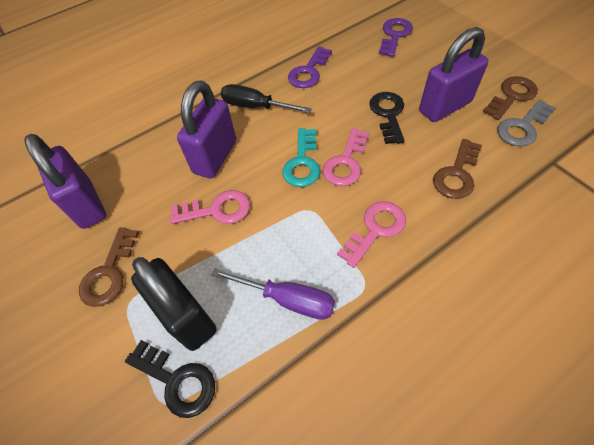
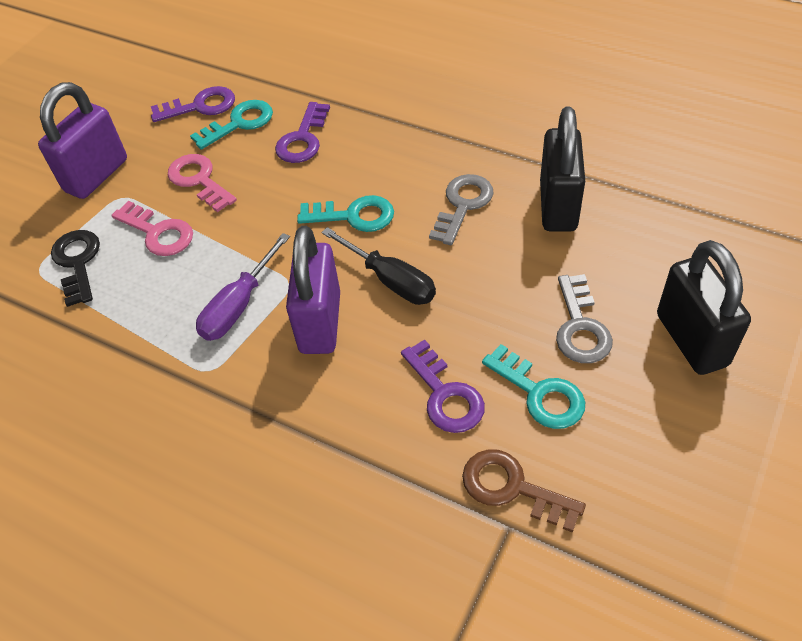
black key: [125,340,215,418] [369,92,405,144] = 2 -> [51,230,100,307] = 1
black padlock: [131,257,217,351] = 1 -> [540,107,585,232] [657,240,751,375] = 2
brown key: [79,227,139,307] [433,139,482,199] [483,76,538,120] = 3 -> [462,449,586,533] = 1
grey key: [497,100,556,147] = 1 -> [429,174,494,245] [556,274,613,363] = 2
pink key: [170,190,250,224] [323,128,369,186] [337,201,406,268] = 3 -> [111,201,193,256] [168,154,237,212] = 2
purple key: [288,46,332,88] [379,18,413,57] = 2 -> [151,86,235,122] [275,102,330,163] [401,339,485,433] = 3
purple padlock: [24,134,106,229] [177,80,236,178] [419,27,488,122] = 3 -> [38,82,127,199] [286,226,340,354] = 2
turquoise key: [282,128,320,187] = 1 -> [190,100,273,150] [297,195,394,232] [482,344,585,429] = 3

